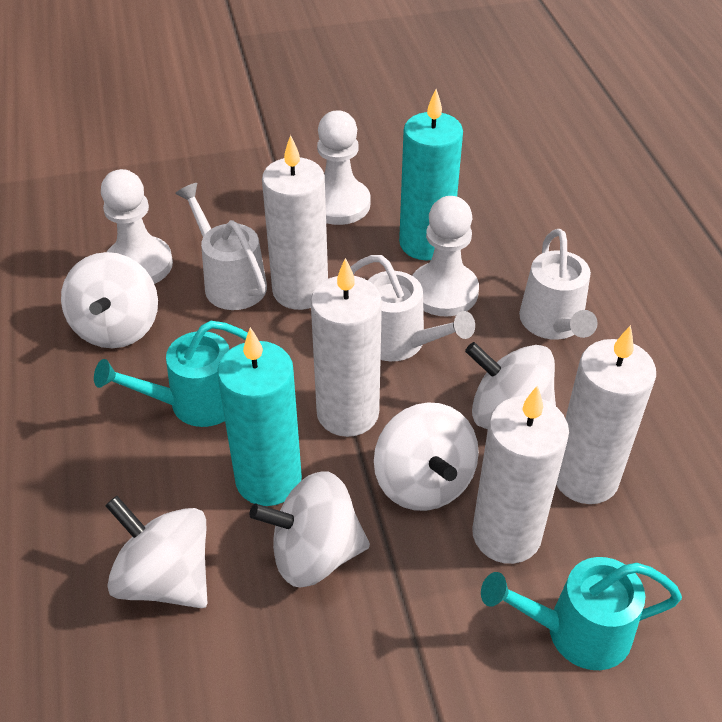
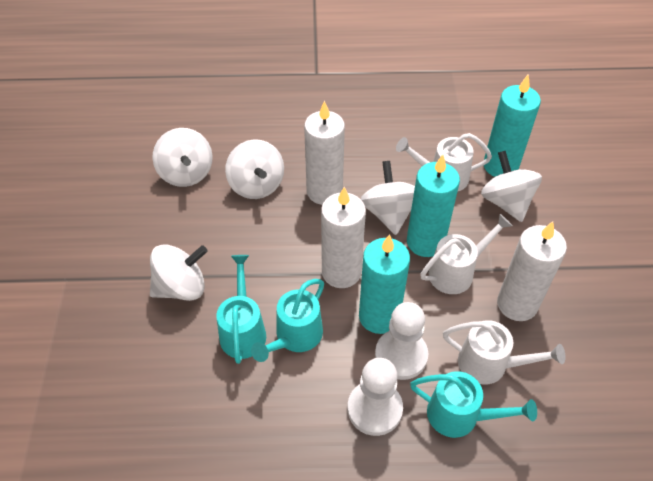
turquoise candle: [217,327,302,506] [399,89,463,260] = 2 -> [359,234,410,334] [407,155,460,257] [484,75,541,177] = 3
turquoise watering can: [94,321,248,427] [481,557,682,670] = 2 -> [216,255,266,364] [251,279,324,362] [410,371,537,438] = 3
white candle: [262,135,328,310] [311,258,382,437] [472,385,569,564] [556,325,656,504] = 4 -> [304,101,345,205] [321,187,366,288] [497,221,567,321] = 3
white pawn: [101,169,173,284] [317,110,371,225] [412,196,479,316] = 3 -> [348,358,403,436] [375,302,428,380] = 2

